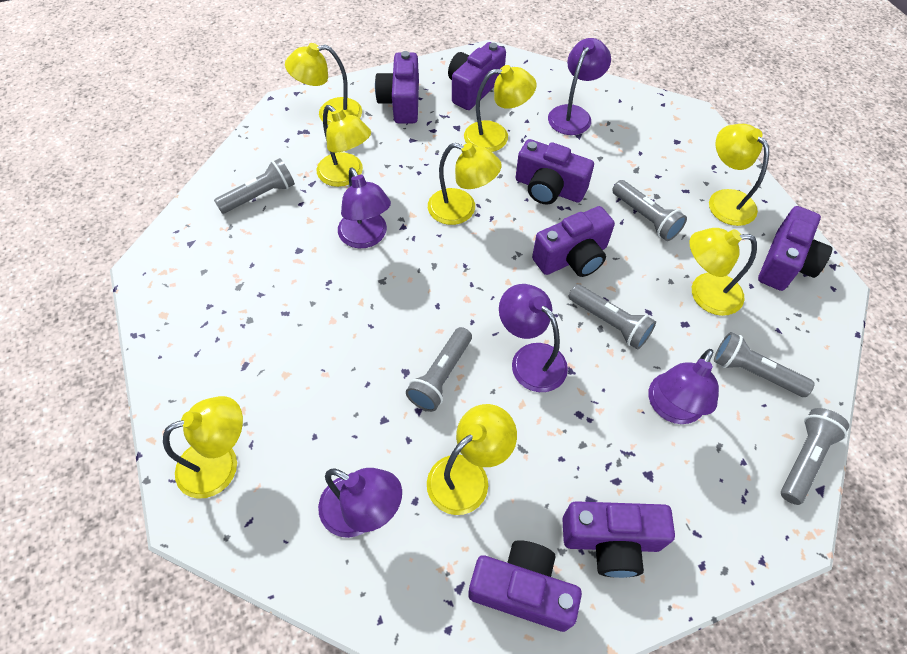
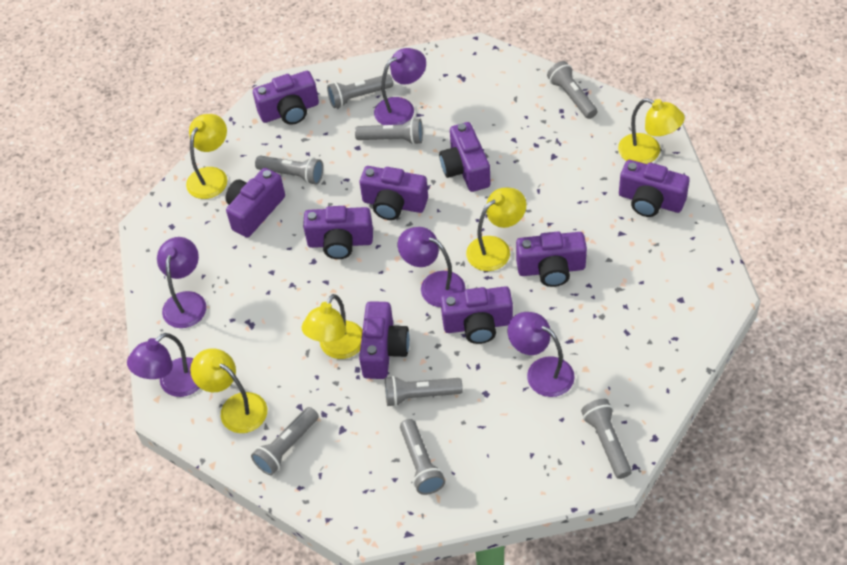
grey flashlight: [214,158,295,214] [406,327,472,412] [569,284,656,350] [612,180,687,241] [714,332,815,397] [781,408,849,505] = 6 -> [251,407,319,475] [255,155,323,185] [327,74,393,108] [355,118,423,145] [385,376,463,407] [400,419,445,495] [547,61,597,119] [581,399,632,479] = 8
purple camera: [375,51,419,123] [448,42,506,110] [468,540,582,632] [515,139,594,205] [532,206,615,277] [562,501,675,578] [758,206,832,291] = 7 -> [226,168,285,238] [253,71,319,125] [303,206,373,259] [359,166,428,220] [359,301,410,379] [439,122,491,192] [440,286,513,344] [516,232,587,287] [619,160,690,217] = 9
yellow lamp: [163,396,243,499] [285,43,362,125] [317,105,371,187] [427,404,517,515] [428,143,502,225] [464,65,537,152] [689,228,757,316] [709,124,769,226] = 8 -> [186,114,227,199] [190,348,267,433] [302,294,363,359] [466,188,526,271] [618,98,685,164] = 5

